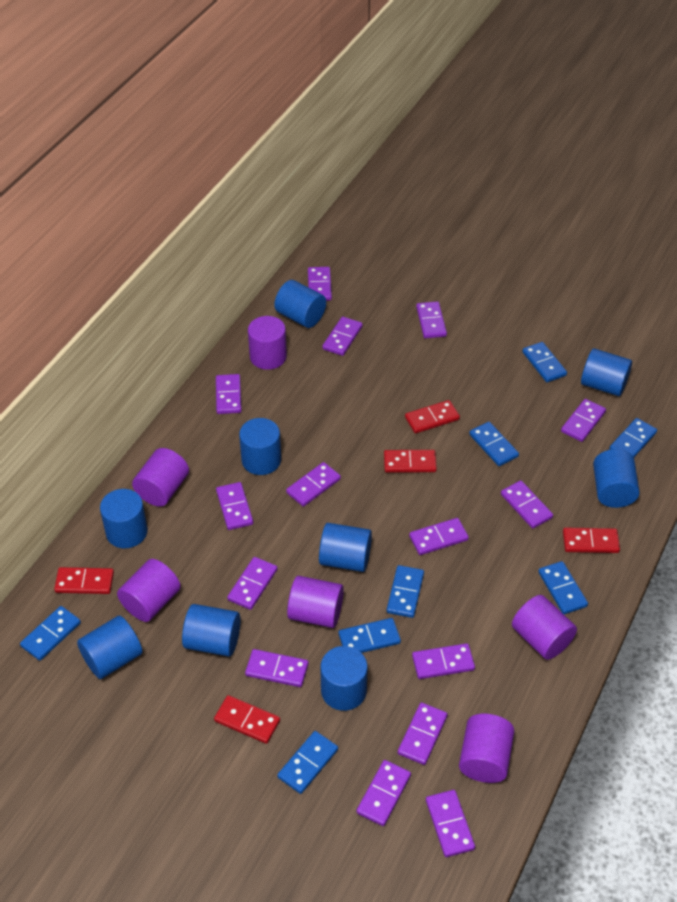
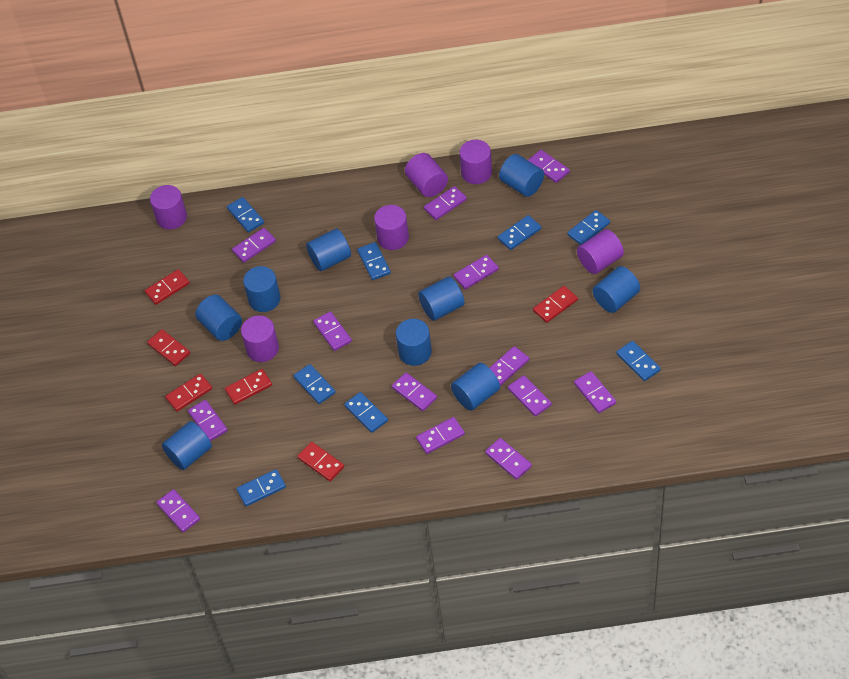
purple domino: [216,374,242,414] [216,482,253,530] [227,557,277,610] [245,649,309,687] [286,462,341,507] [308,267,332,301] [322,316,363,356] [356,760,411,826] [398,702,448,765] [409,518,469,555] [412,643,475,679] [416,301,447,338] [426,790,475,857] [501,480,553,528] [561,399,606,442] = 15 -> [156,489,200,532] [188,400,228,441] [232,228,276,263] [313,311,352,351] [392,373,437,411] [416,417,465,454] [424,186,467,220] [453,255,499,289] [485,438,532,480] [490,346,529,386] [508,375,552,416] [528,150,570,183] [574,371,616,413] = 13
red domino: [54,567,114,594] [214,695,280,744] [384,450,437,473] [405,400,460,433] [563,528,620,553] = 5 -> [145,269,190,305] [147,329,190,366] [165,373,212,412] [225,369,272,405] [297,442,344,481] [533,286,578,323] = 6

